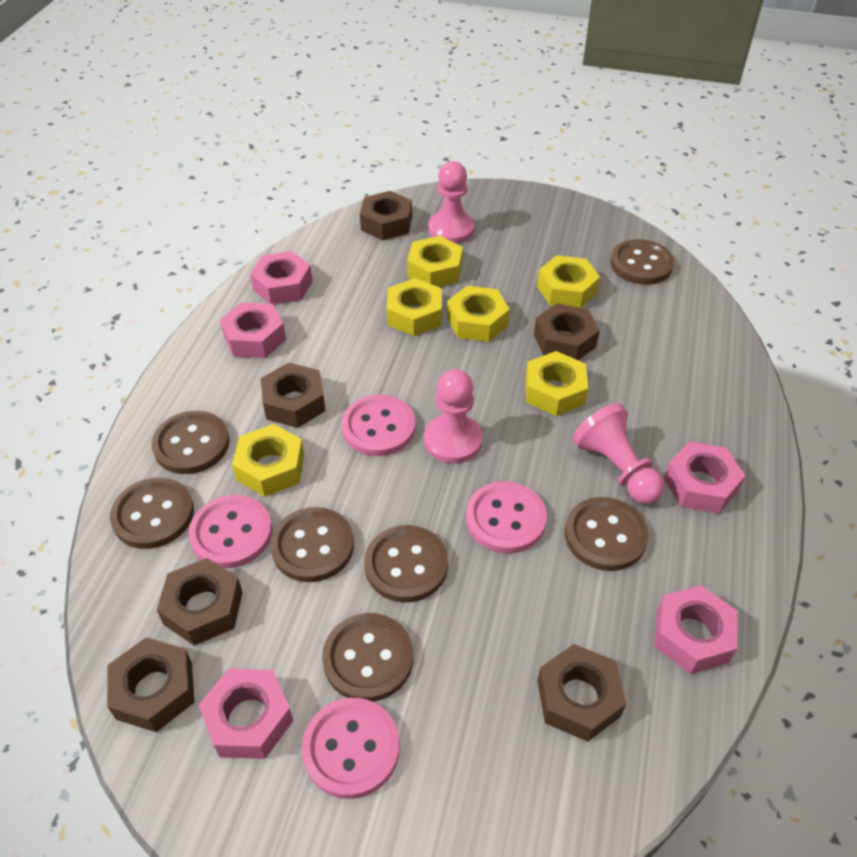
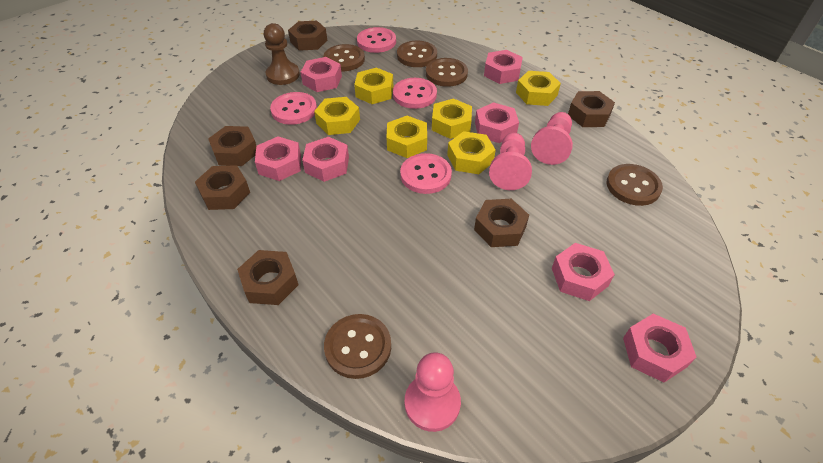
brown button: [110,477,194,549] [151,411,229,474] [270,507,354,582] [322,613,413,702] [364,525,448,602] [565,497,648,571] [610,239,674,285] = 7 -> [323,44,365,71] [324,314,391,379] [397,41,437,67] [426,58,468,87] [606,164,663,206] = 5
brown pawn: none = 0 -> [264,23,300,85] = 1
pink nut: [199,668,293,759] [220,302,286,358] [250,251,313,305] [654,585,738,674] [664,441,745,514] = 5 -> [255,136,301,181] [301,57,342,92] [302,137,349,182] [475,102,519,143] [484,50,523,84] [552,243,615,301] [623,314,697,382] = 7

